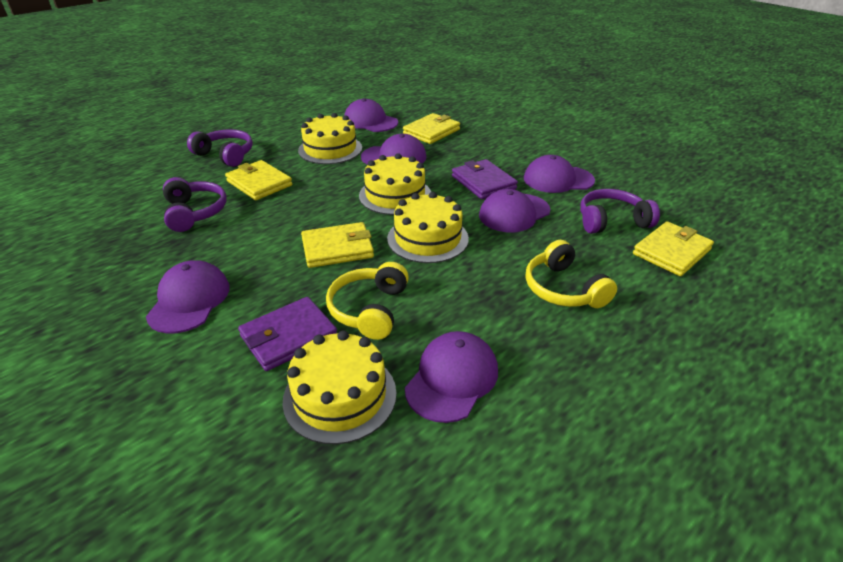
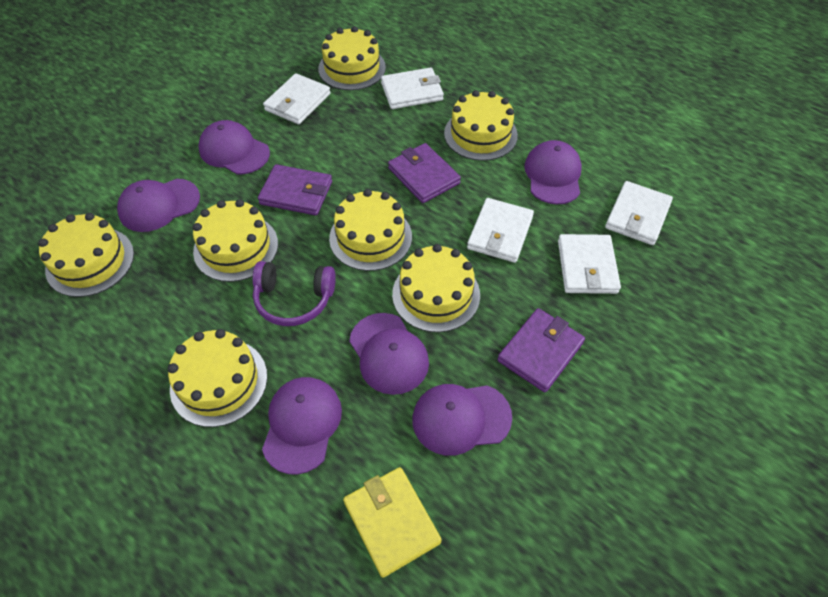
purple headphones: [163,177,227,232] [187,129,253,167] [580,189,660,234] = 3 -> [253,261,336,326] = 1
purple wallet: [238,297,337,371] [452,159,518,199] = 2 -> [258,164,332,215] [388,143,461,203] [497,308,585,392] = 3
white wallet: none = 0 -> [263,73,330,124] [381,68,444,109] [467,198,534,263] [558,234,621,294] [605,181,673,245] = 5
yellow cake: [283,330,397,445] [298,113,362,164] [359,153,431,215] [387,192,469,263] = 4 -> [38,213,134,297] [167,329,267,427] [193,199,278,282] [318,26,386,90] [329,189,412,271] [392,244,480,332] [444,90,518,161] = 7
yellow headphones: [326,262,409,340] [526,240,617,308] = 2 -> none = 0
yellow wallet: [225,160,292,200] [301,222,374,268] [403,113,460,144] [633,221,714,276] = 4 -> [343,467,442,578] = 1

